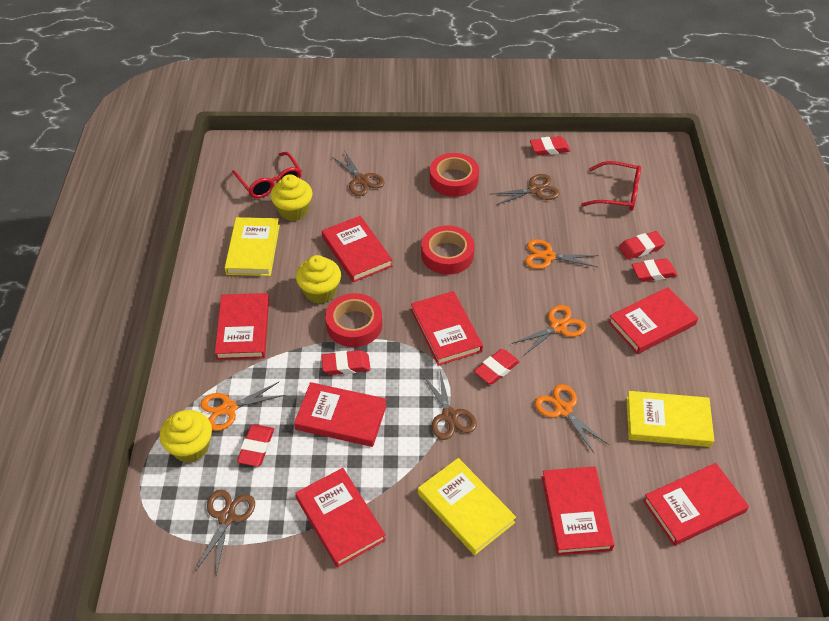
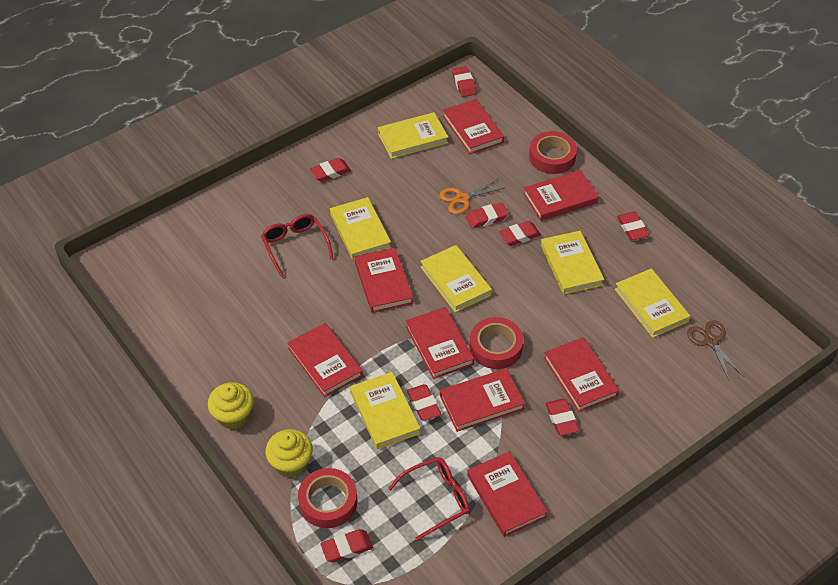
brown scissors: [195,489,255,575] [332,152,384,196] [422,371,477,440] [492,174,560,205] = 4 -> [687,320,744,380] = 1
orange scissors: [200,382,286,431] [512,305,586,356] [525,239,598,269] [535,384,609,454] = 4 -> [439,179,504,214] = 1
red eraser: [237,424,274,466] [321,350,370,375] [474,349,520,384] [530,136,570,155] [619,231,666,259] [632,258,677,282] = 6 -> [310,158,351,182] [320,529,373,563] [407,384,441,421] [452,66,477,97] [466,203,508,229] [499,221,541,246] [545,399,579,436] [617,212,649,240] = 8
yellow book: [225,217,280,276] [418,458,516,555] [626,391,715,447] = 3 -> [330,197,391,260] [350,372,420,449] [378,112,448,159] [420,245,492,313] [541,231,604,295] [615,268,690,338] = 6
yellow cupcake: [160,410,212,463] [270,174,312,221] [296,255,341,304] = 3 -> [208,382,254,430] [265,429,313,478] = 2

